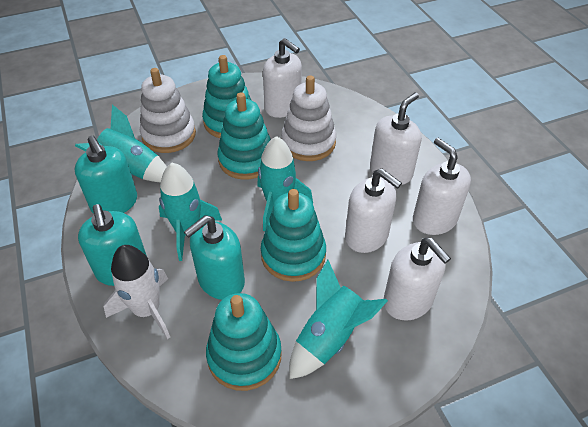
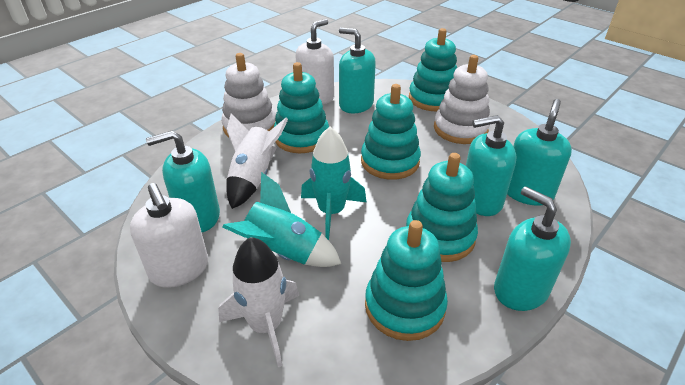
turquoise rocket: [75,105,167,182] [159,163,222,261] [257,136,313,231] [289,260,388,379] = 4 -> [222,172,341,267] [301,127,366,240] = 2
turquoise soap dispenser: [75,135,137,214] [78,204,147,286] [184,215,245,300] = 3 -> [146,131,220,232] [339,28,376,113] [466,115,517,216] [494,186,571,311] [507,99,572,206] = 5
turquoise stacking toy: [202,55,252,138] [206,293,281,391] [217,92,271,180] [261,189,326,282] = 4 -> [274,62,329,153] [361,84,421,180] [365,220,448,341] [406,153,478,262] [409,28,457,112] = 5
white rocket: [104,245,170,339] = 1 -> [218,237,299,367] [227,114,288,209] = 2
white soap dispenser: [263,38,302,118] [345,169,402,253] [370,92,422,185] [384,238,451,321] [413,138,471,235] = 5 -> [130,183,208,288] [296,19,334,104] = 2

